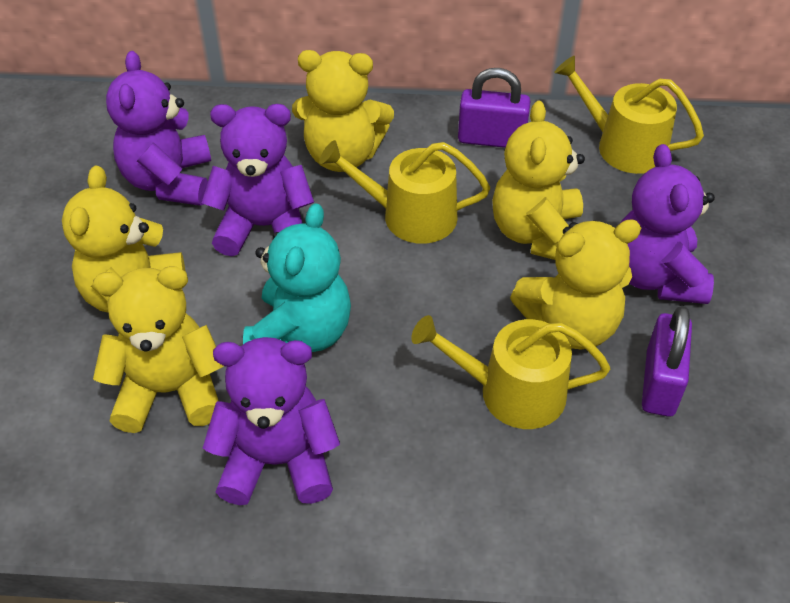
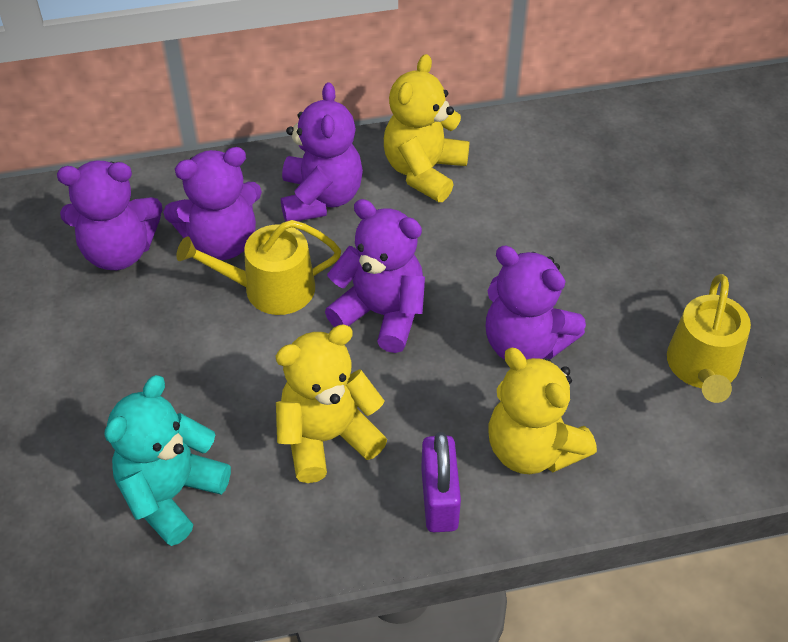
purple padlock: [458,68,531,148] [642,306,692,417] = 2 -> [421,432,461,532] = 1
purple teddy bear: [106,51,211,206] [202,104,314,256] [203,337,340,505] [619,144,715,304] = 4 -> [57,161,163,270] [163,147,262,260] [281,82,363,222] [325,199,425,353] [486,246,586,360] = 5
yellow teddy bear: [62,166,185,312] [93,266,224,433] [292,50,394,172] [492,101,585,260] [510,219,641,349] = 5 -> [276,324,387,483] [384,54,469,202] [488,348,597,474] = 3
yellow watering can: [319,140,490,244] [411,315,610,429] [554,56,704,174] = 3 -> [176,220,341,315] [667,274,751,403] = 2

